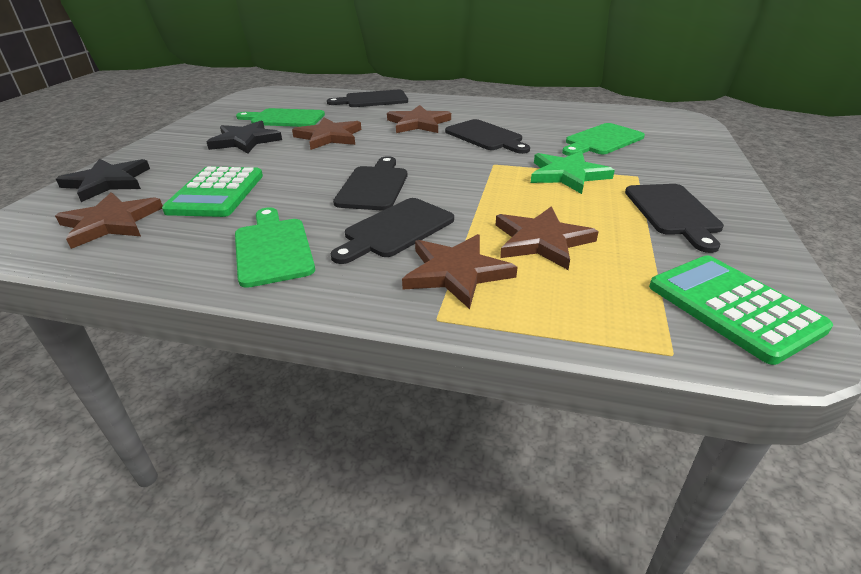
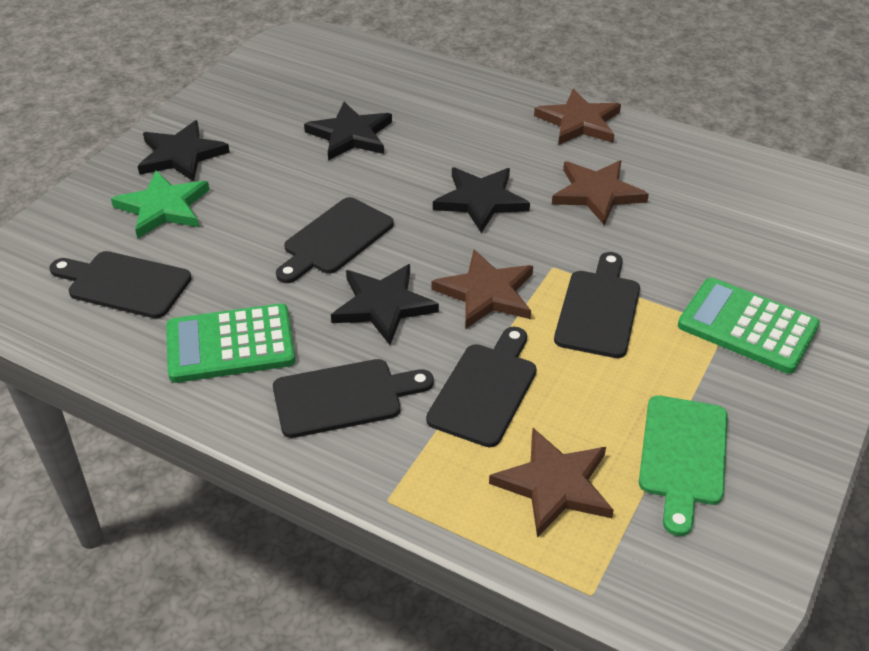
black star: [56,159,150,202] [207,121,282,154] = 2 -> [138,120,230,182] [304,102,392,160] [331,264,439,345] [433,167,530,233] = 4
brown star: [55,192,163,249] [292,117,361,150] [387,105,451,133] [402,234,517,309] [496,206,599,270] = 5 -> [432,250,533,329] [489,428,614,537] [534,89,621,145] [552,161,649,226] = 4
green cutting board: [235,207,315,288] [236,108,325,127] [562,123,645,156] = 3 -> [639,395,728,536] = 1

